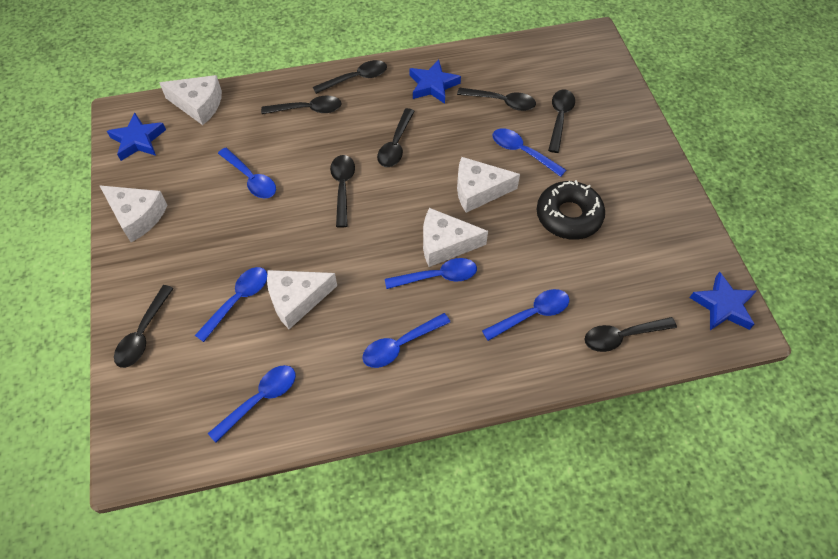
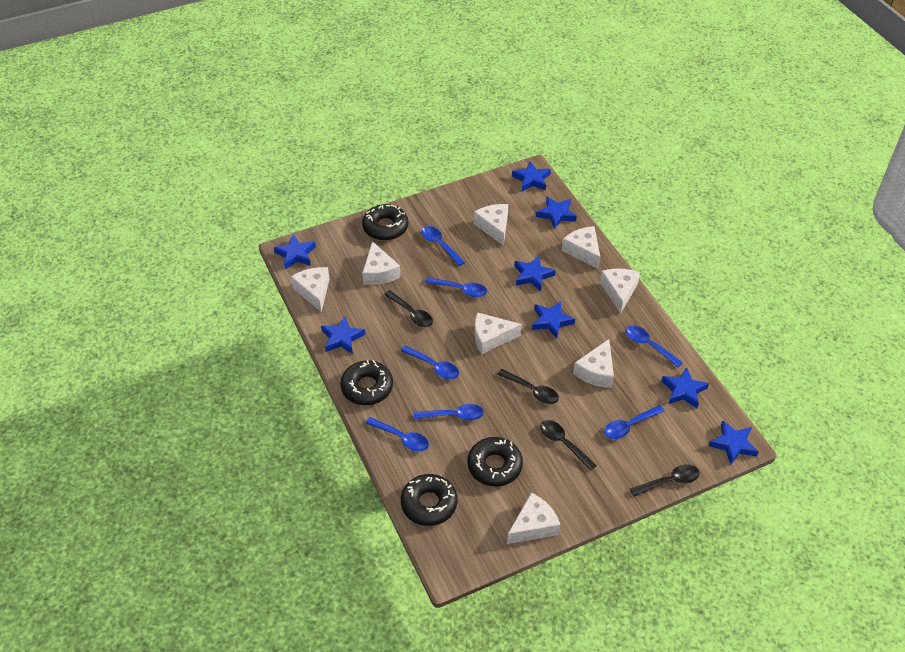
black donut: [537,180,605,240] = 1 -> [340,360,393,405] [362,204,408,240] [401,474,458,526] [467,437,523,486] = 4
black spoon: [114,285,174,368] [261,96,342,114] [313,60,387,94] [330,155,355,228] [377,108,415,167] [457,87,536,111] [548,90,575,153] [585,317,677,352] = 8 -> [384,290,433,327] [497,369,559,404] [540,420,597,471] [630,464,700,496] = 4
blue star: [107,113,166,161] [410,60,461,104] [690,271,756,330] = 3 -> [274,235,316,269] [321,316,365,354] [512,161,551,191] [514,255,556,291] [532,301,575,339] [536,196,577,229] [662,367,709,408] [709,420,759,465] = 8
white cheese: [99,185,168,242] [159,75,222,125] [267,270,337,329] [423,208,488,267] [457,157,520,213] = 5 -> [291,267,330,312] [362,241,401,285] [473,204,508,246] [475,312,522,354] [507,493,560,544] [562,226,601,269] [573,339,614,388] [600,268,640,313] = 8

